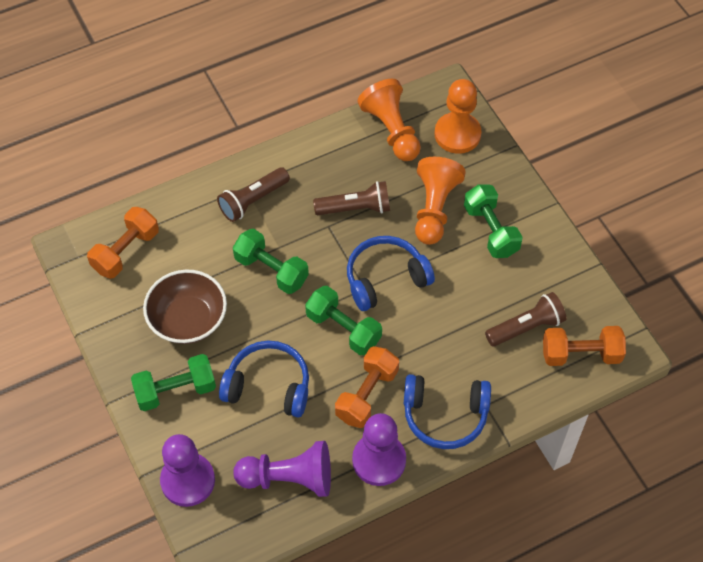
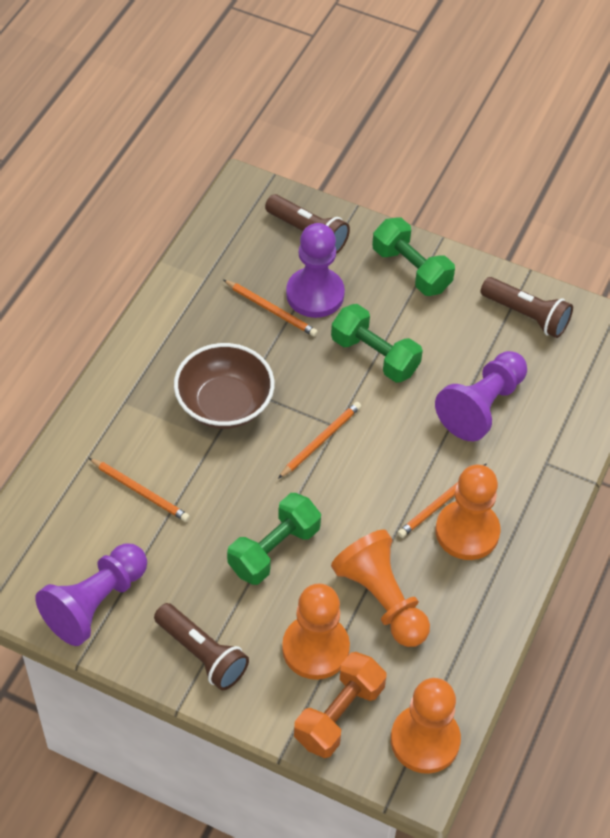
blue headphones: [219,341,309,417] [347,236,435,311] [404,374,491,449] = 3 -> none = 0
green dumbbell: [131,354,216,411] [233,229,309,294] [305,286,382,355] [464,185,522,258] = 4 -> [227,493,321,585] [331,304,423,383] [372,218,455,296] = 3
orange dumbbell: [87,207,159,279] [335,346,399,428] [543,326,626,366] = 3 -> [294,652,386,758] = 1
orange pawn: [358,79,421,161] [415,157,466,245] [435,79,481,154] = 3 -> [282,583,350,680] [331,529,430,647] [391,678,461,774] [436,465,501,560] = 4
orange pencil: none = 0 -> [89,458,190,522] [223,280,318,336] [278,402,361,479] [397,464,486,538] = 4

